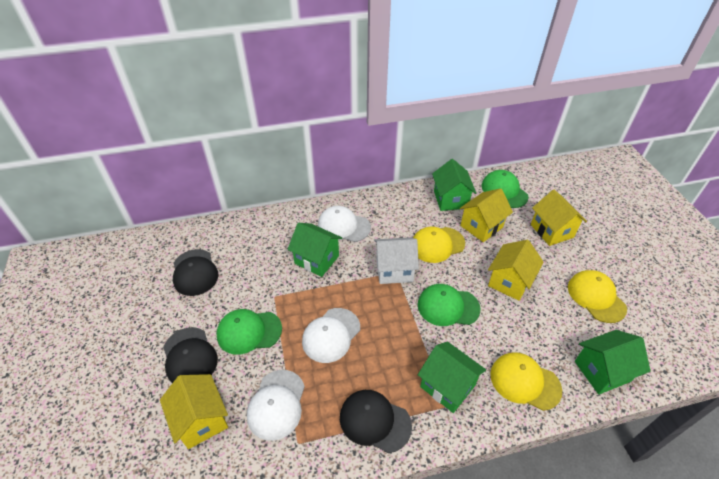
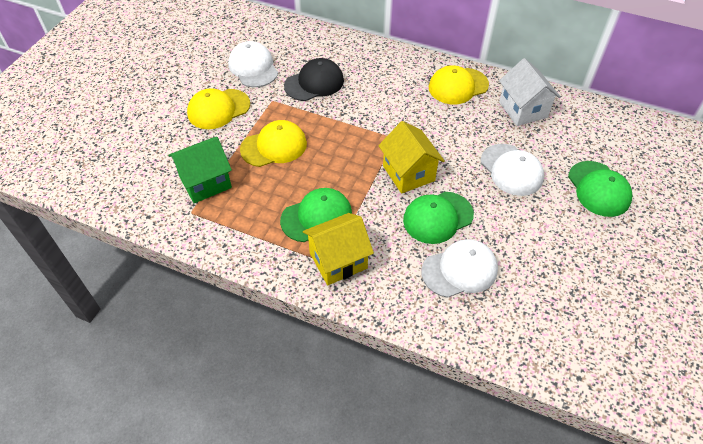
black cap: [163,327,218,383] [173,249,218,296] [340,390,412,453] = 3 -> [284,58,344,101] = 1
green house: [288,223,342,277] [418,341,486,413] [432,159,476,211] [575,330,650,394] = 4 -> [168,137,232,203] = 1
yellow house: [160,374,228,449] [460,188,513,242] [488,240,544,301] [531,190,587,246] = 4 -> [303,213,374,285] [378,121,445,194] = 2

